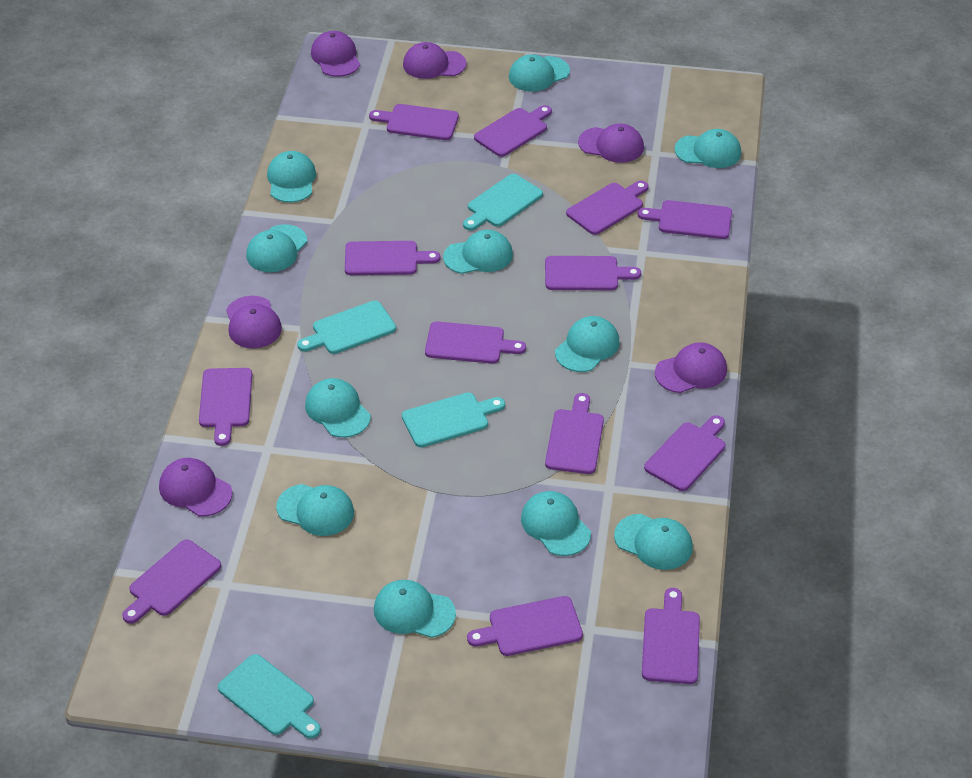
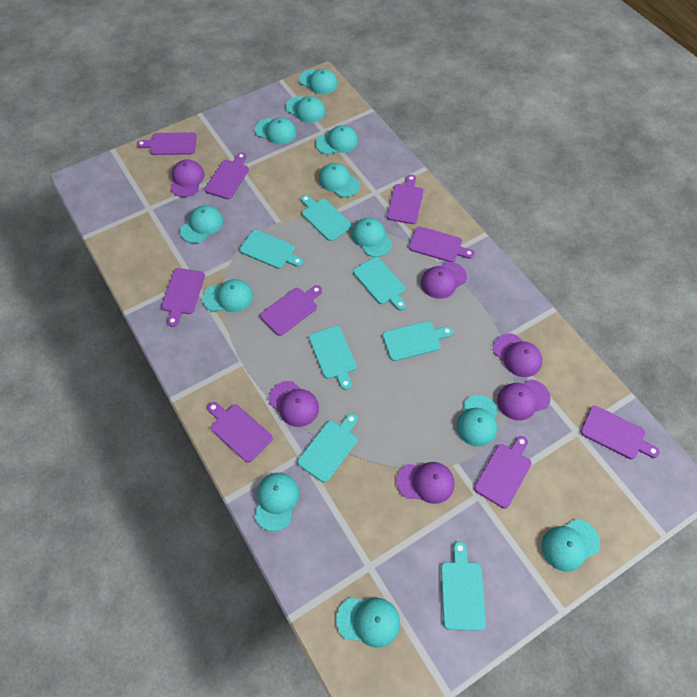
purple cutting board: [122,540,221,624] [199,368,252,446] [345,241,440,275] [369,104,459,140] [425,321,526,364] [467,596,583,656] [474,105,552,157] [545,256,641,290] [545,393,604,474] [566,181,649,235] [638,200,732,239] [642,588,700,684] [644,415,725,491] = 13 -> [137,132,197,155] [161,268,205,327] [205,153,249,199] [207,402,273,463] [260,285,322,336] [387,175,423,224] [409,226,475,262] [474,436,532,509] [580,406,660,459] = 9
turquoise cap: [246,224,307,272] [267,151,316,203] [276,484,354,536] [305,378,371,438] [374,580,456,638] [443,230,513,274] [509,54,570,92] [521,491,591,556] [555,316,620,372] [614,514,693,570] [674,129,741,168] = 11 -> [180,205,223,243] [203,279,253,312] [255,117,296,144] [255,473,299,531] [286,96,325,123] [299,69,338,94] [316,125,358,155] [319,163,360,197] [336,598,400,648] [351,218,392,257] [457,395,498,447] [541,519,600,572] = 12
turquoise cutting board: [218,654,321,739] [297,300,396,354] [402,392,505,447] [463,174,543,231] = 4 -> [240,230,303,269] [297,414,358,483] [301,195,352,241] [309,326,356,390] [353,257,406,310] [382,321,453,361] [441,541,486,631] = 7

